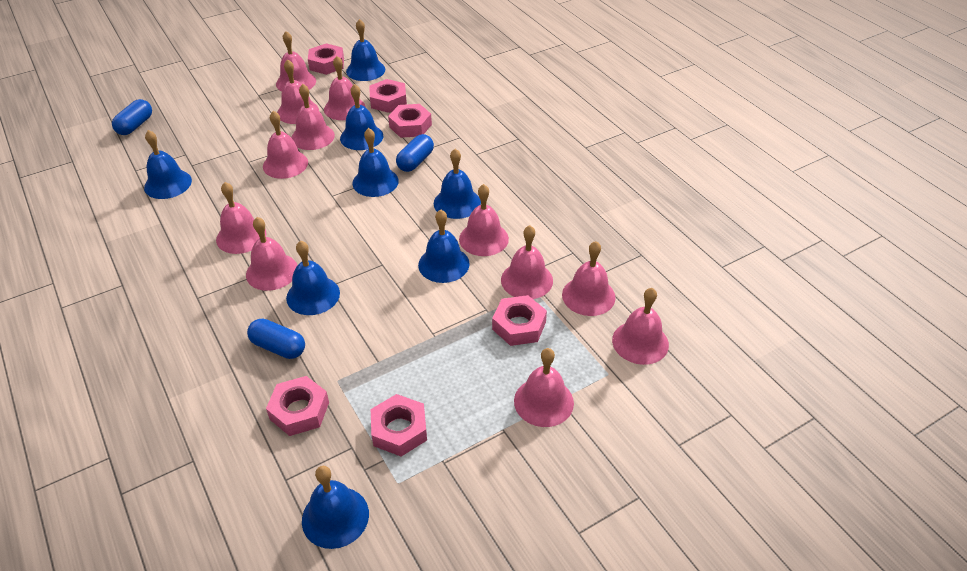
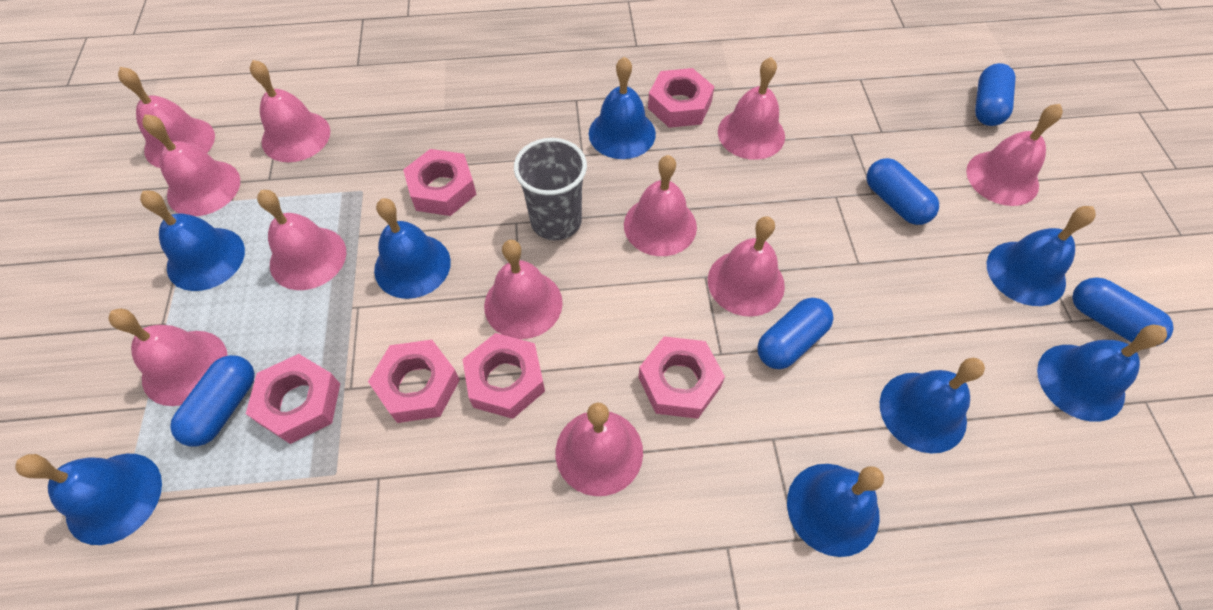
blue capsule: [112,99,152,135] [247,319,305,359] [396,134,434,172] = 3 -> [170,355,255,446] [757,298,834,369] [867,158,939,225] [975,63,1015,126] [1072,278,1174,346] = 5
grey cup: none = 0 -> [514,138,587,240] = 1
pink bell: [216,182,266,254] [246,217,297,291] [263,111,308,179] [276,31,316,92] [277,59,319,124] [291,84,335,150] [324,56,365,120] [459,184,509,256] [501,225,553,299] [514,348,574,427] [562,241,616,316] [612,288,669,365] = 12 -> [109,308,228,406] [118,67,215,168] [142,114,240,216] [250,60,330,162] [257,190,346,290] [484,240,563,339] [556,403,643,496] [624,155,697,256] [708,216,785,317] [718,57,785,160] [966,104,1063,206] = 11

